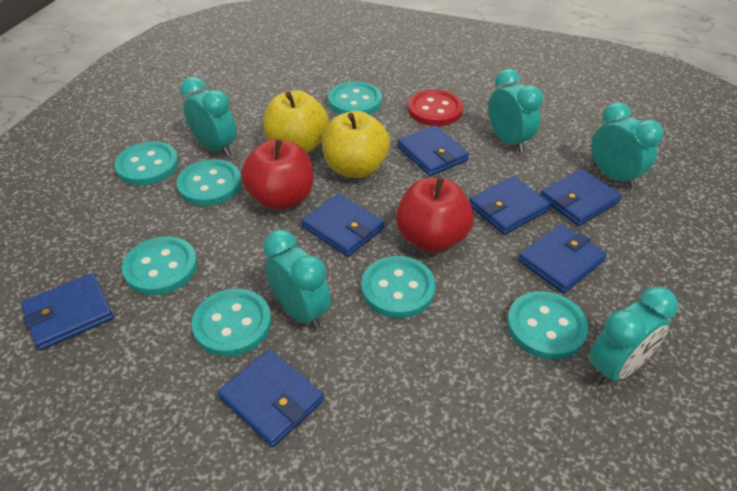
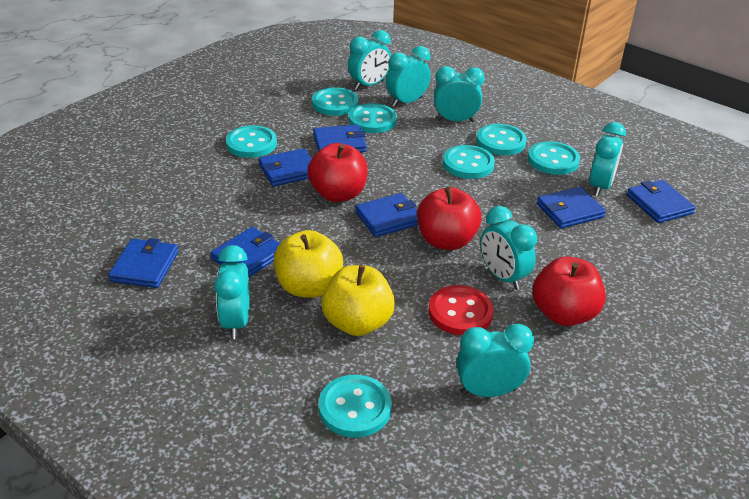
red apple: [241,139,313,210] [396,178,474,253] = 2 -> [307,143,368,202] [417,187,482,250] [532,257,606,326] = 3
turquoise clock: [180,77,237,157] [263,230,331,330] [489,69,543,153] [589,286,678,385] [591,102,663,189] = 5 -> [214,245,250,339] [348,30,391,90] [386,46,431,107] [434,66,485,122] [456,324,534,397] [480,206,537,290] [589,122,626,197] = 7

